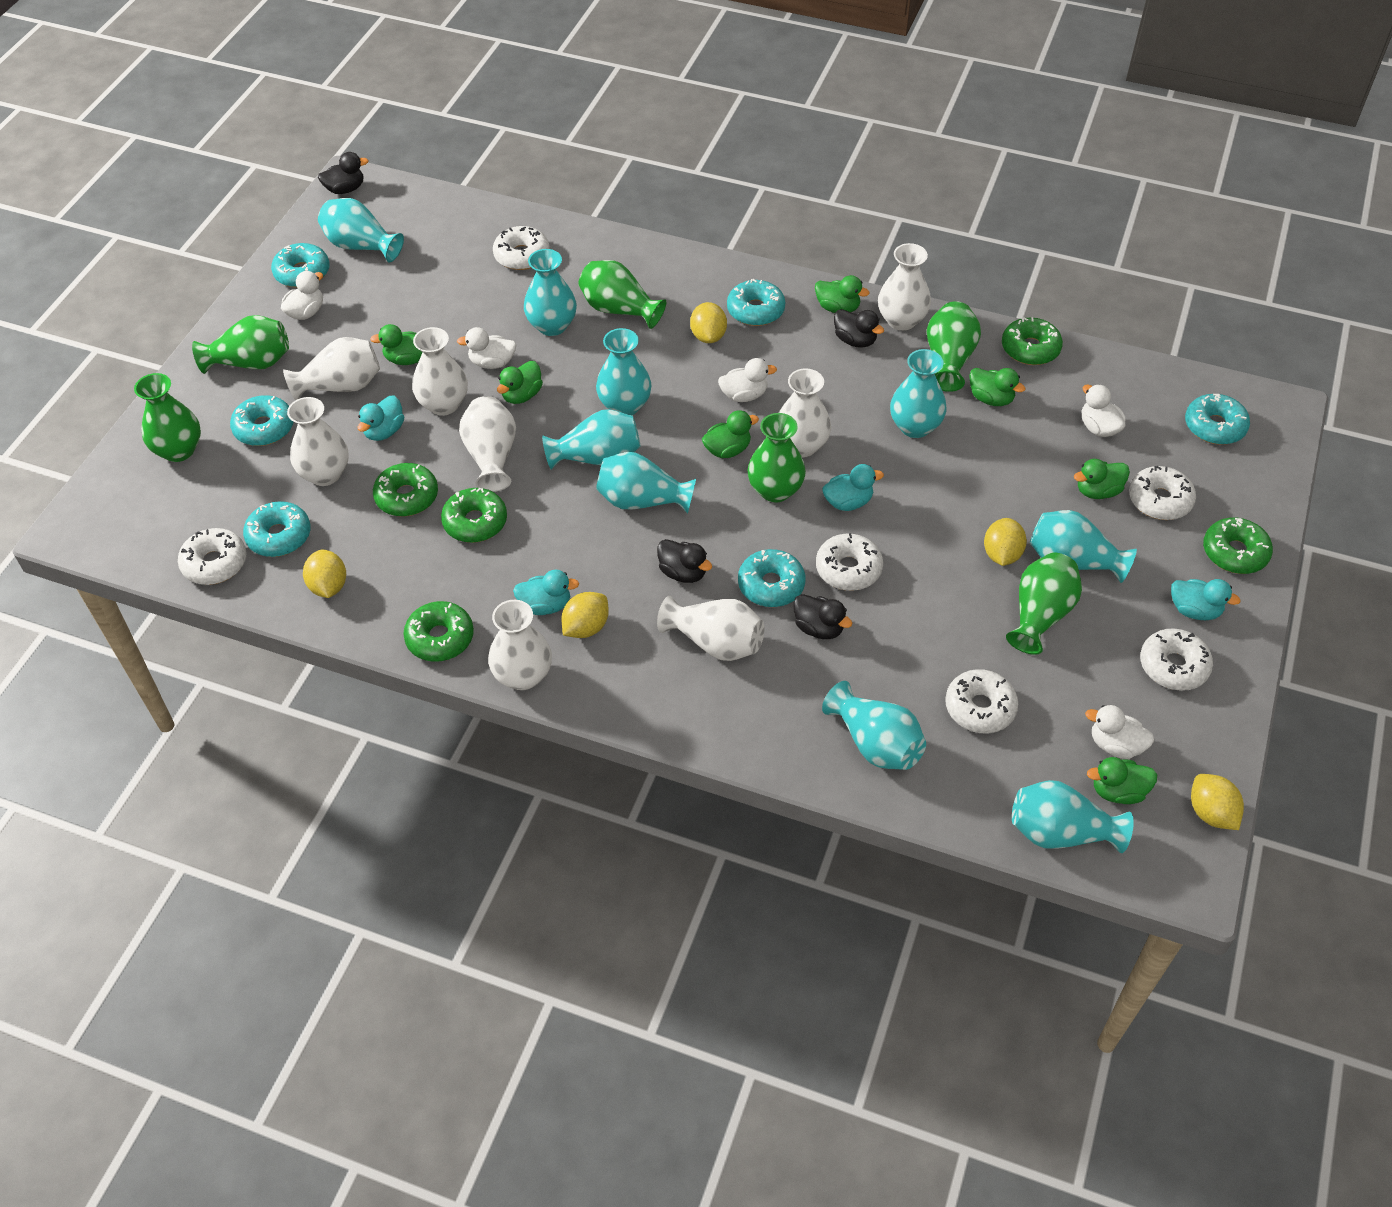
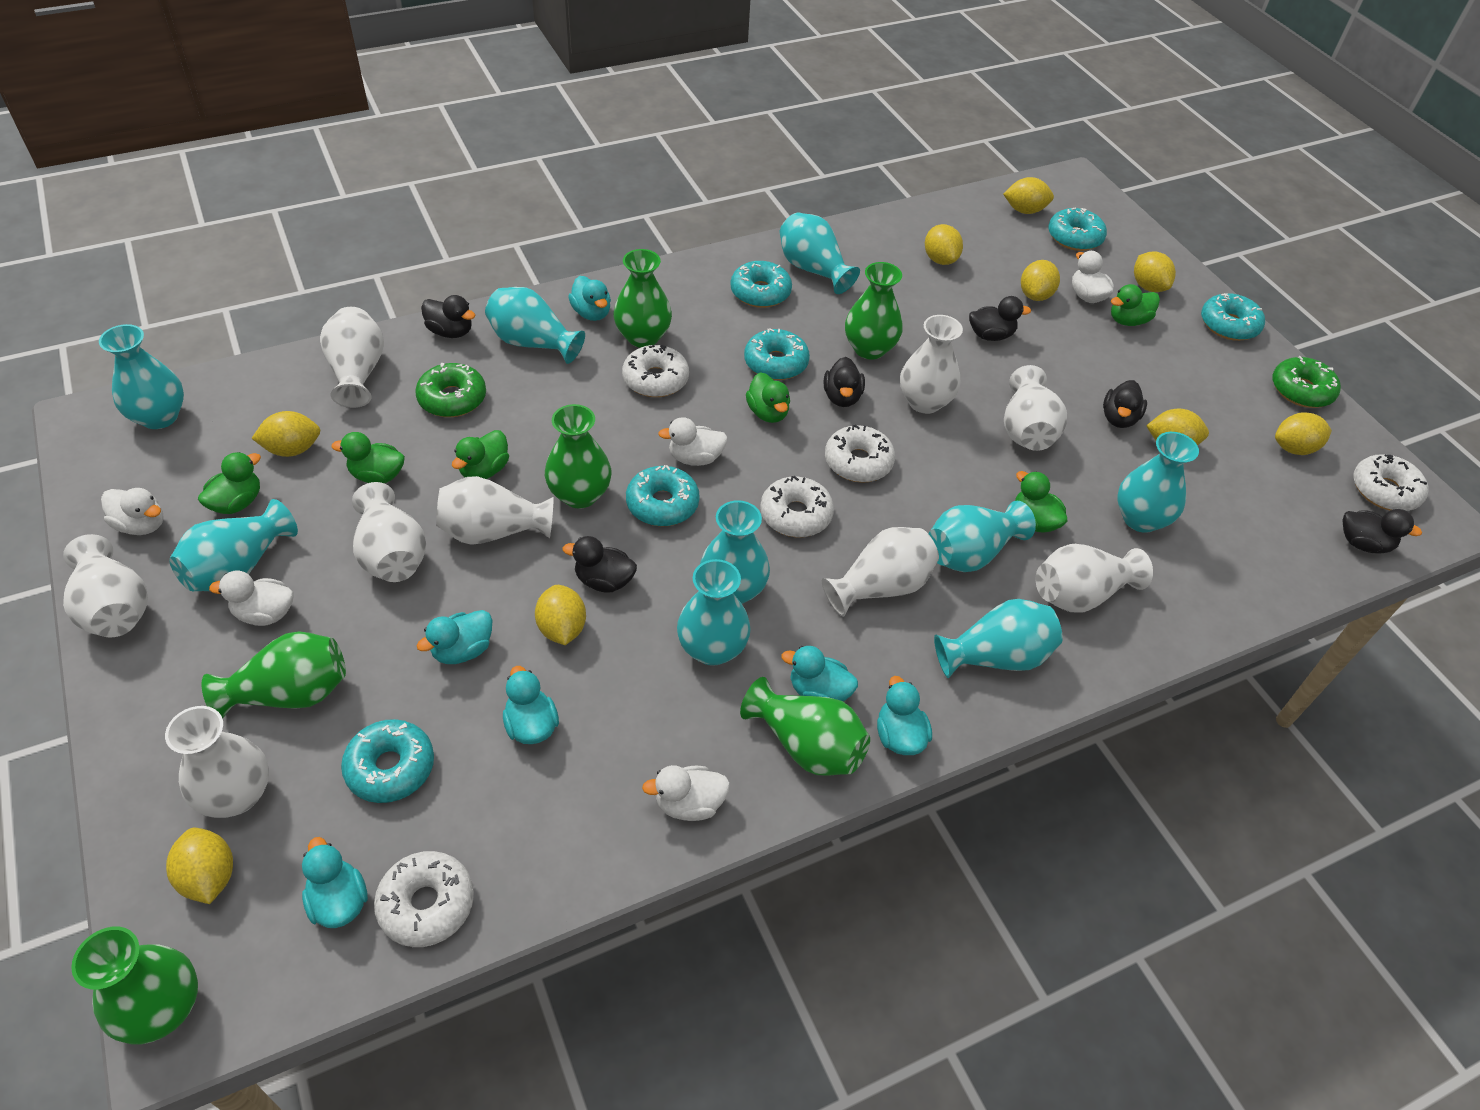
black duck: [318,152,369,194] [657,539,712,583] [793,594,852,639] [834,309,884,348] = 4 -> [421,295,476,338] [563,536,637,593] [824,357,865,407] [969,296,1031,341] [1103,380,1147,428] [1342,509,1422,554] = 6
green donut: [373,463,438,517] [403,601,474,662] [441,488,507,543] [1002,317,1063,365] [1203,517,1273,574] = 5 -> [415,363,486,417] [1272,356,1341,408] = 2
green duck: [370,324,422,365] [497,361,543,404] [702,410,759,458] [815,275,870,313] [969,368,1026,406] [1074,459,1130,499] [1087,757,1157,804] = 7 -> [198,452,261,514] [332,432,405,483] [452,430,509,479] [746,373,790,423] [1015,471,1068,533] [1111,284,1160,326] = 6
turquoise duck: [358,396,404,441] [513,570,579,615] [822,464,884,511] [1171,579,1241,620] = 4 -> [302,837,368,928] [417,610,492,664] [503,666,559,744] [568,276,611,321] [781,646,858,702] [877,676,932,755] = 6
white donut: [178,528,246,585] [493,226,550,270] [816,533,883,591] [945,669,1018,733] [1129,466,1196,520] [1140,628,1213,691] = 6 -> [374,851,474,947] [622,345,689,397] [760,476,834,538] [825,425,895,483] [1353,455,1428,511] = 5
white vase: [283,337,380,401] [287,397,349,486] [412,327,468,416] [459,396,516,492] [488,600,552,690] [657,596,765,661] [779,369,831,458] [878,243,931,331] = 8 -> [63,534,148,638] [165,706,269,818] [320,307,384,408] [352,482,426,582] [436,476,554,545] [822,527,939,617] [900,315,963,414] [1004,365,1067,451] [1036,544,1153,613] = 9
yellow lemon: [303,550,346,598] [561,592,609,638] [690,302,727,343] [984,518,1027,566] [1191,774,1244,830] = 5 -> [166,828,233,904] [251,411,320,457] [535,585,586,645] [925,224,963,265] [1003,177,1054,214] [1021,260,1060,301] [1134,251,1176,292] [1146,409,1209,445] [1275,412,1332,455] = 9

